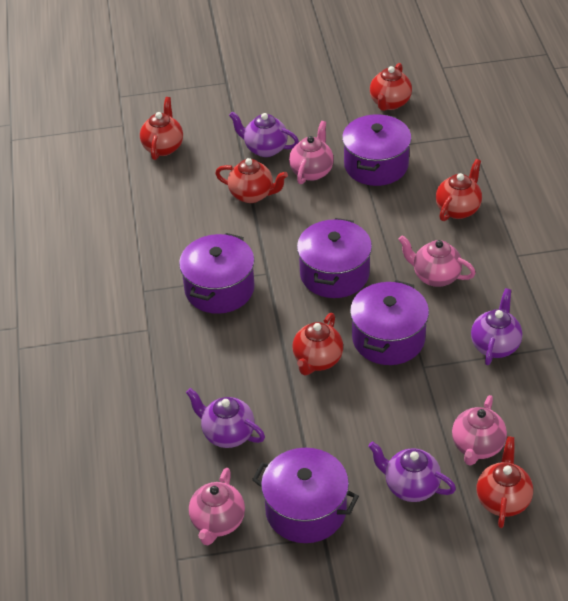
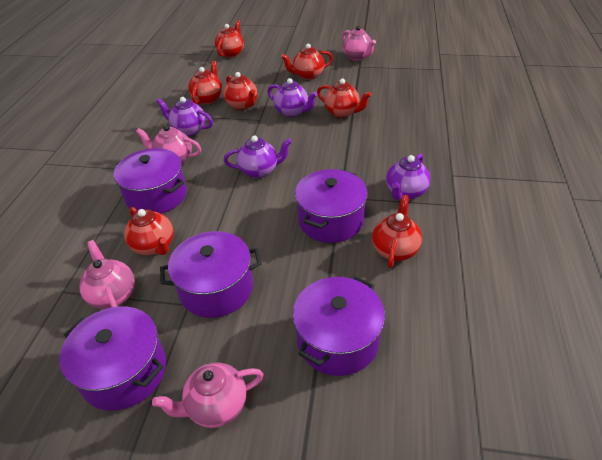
red teapot: [140,97,183,160] [215,158,288,203] [292,313,343,375] [370,63,412,111] [436,159,482,221] [477,436,533,528] = 6 -> [124,207,173,255] [188,61,222,104] [215,20,244,58] [223,72,257,110] [281,44,333,80] [317,79,372,118] [372,195,422,268] = 7

